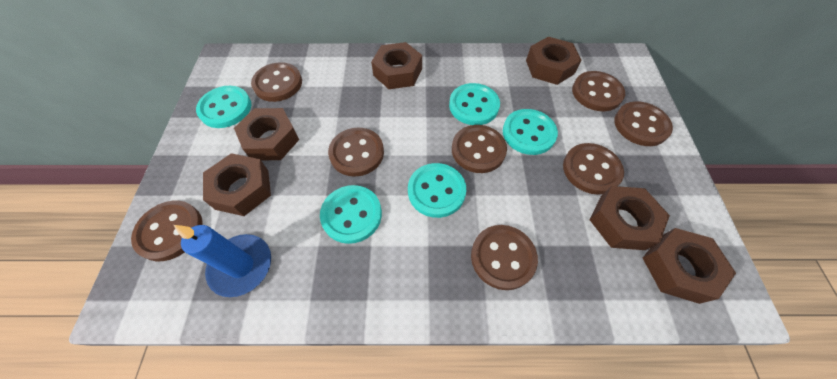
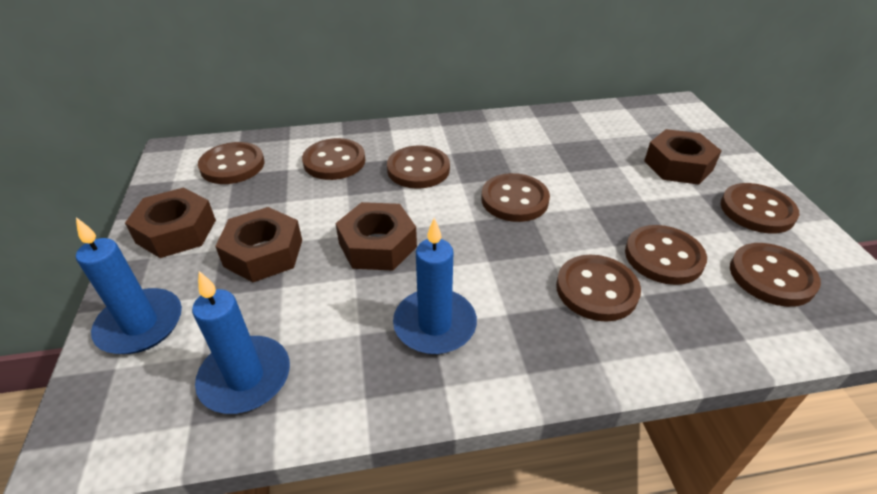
blue candle: [174,225,271,297] = 1 -> [76,217,182,354] [192,271,290,414] [393,218,477,354] = 3
brown nut: [203,153,271,216] [234,108,299,160] [371,42,422,89] [526,37,582,85] [589,186,670,250] [643,228,736,304] = 6 -> [125,188,216,258] [215,207,302,282] [336,202,417,271] [644,129,721,185] = 4
turquoise button: [196,86,251,128] [320,185,382,244] [408,163,466,218] [449,83,500,125] [503,109,558,155] = 5 -> none = 0

